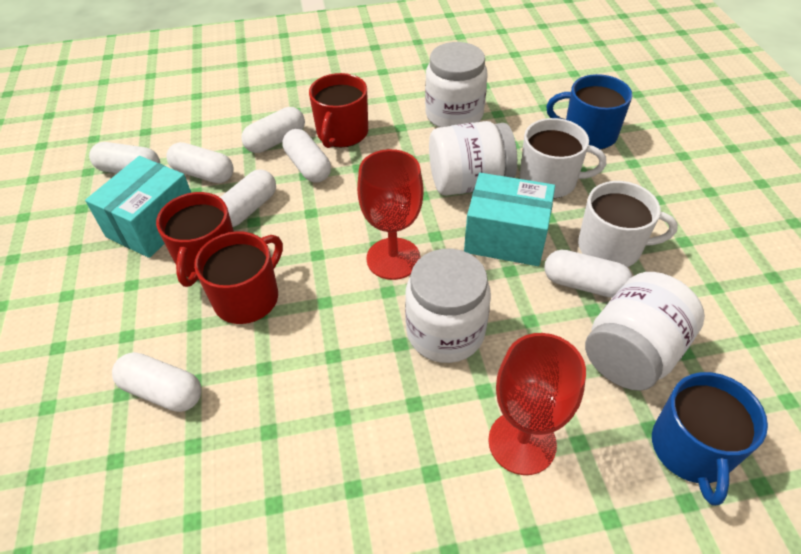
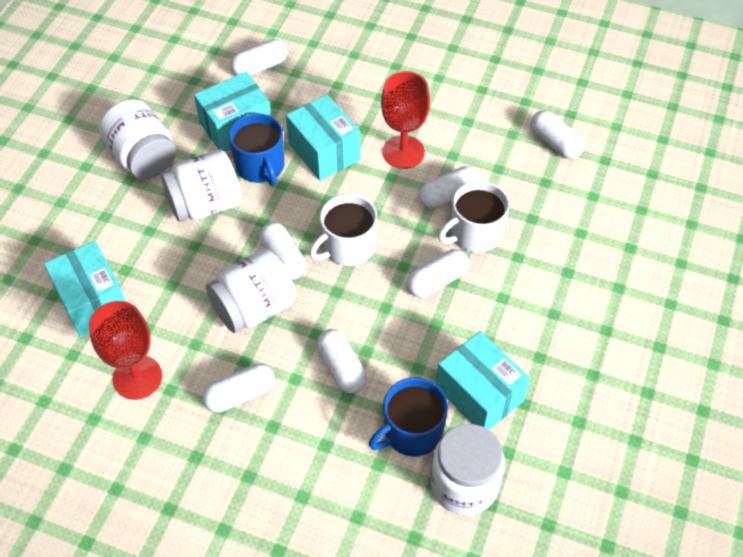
red mug: [156,192,234,287] [194,231,283,324] [309,73,368,148] = 3 -> none = 0
turquoise box: [85,156,191,258] [464,173,555,266] = 2 -> [44,241,126,337] [194,72,271,152] [286,95,361,181] [436,331,530,430] = 4

